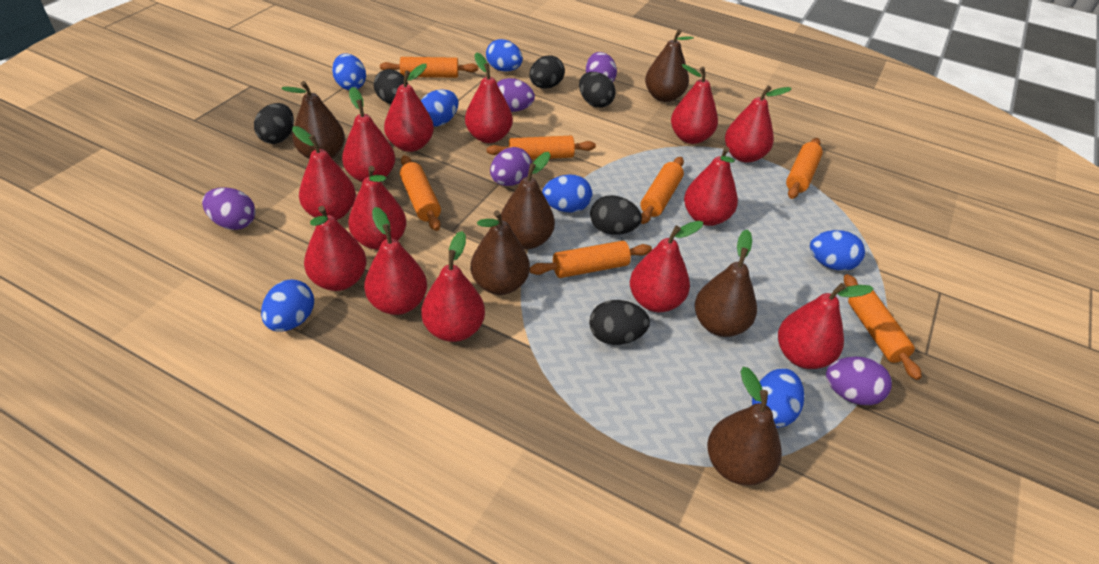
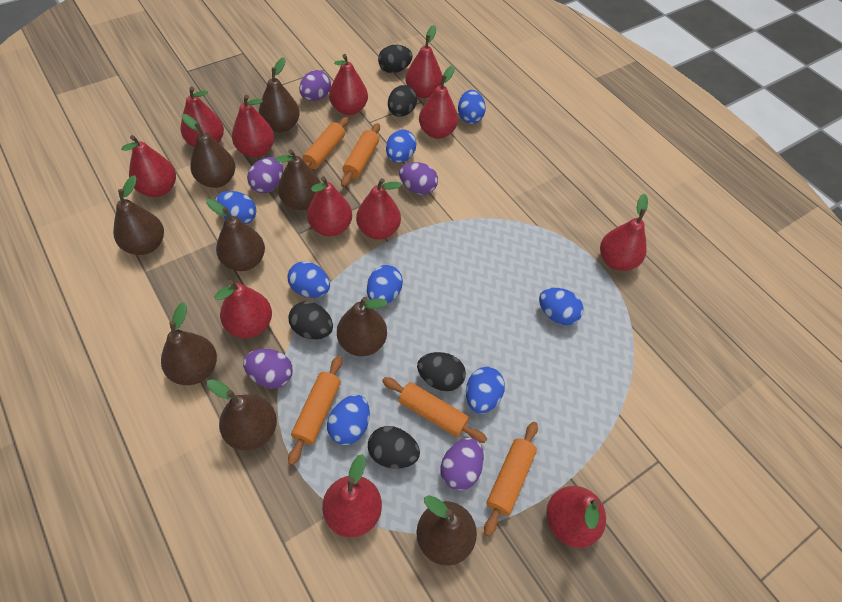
black egg: [254,103,294,144] [374,69,408,104] [529,55,565,89] [579,72,616,108] [589,300,650,345] [590,195,642,235] = 6 -> [288,301,333,339] [368,426,420,469] [378,45,413,73] [388,85,417,117] [417,352,466,391] = 5
blue egg: [261,279,314,332] [332,54,366,90] [421,90,459,126] [486,39,523,72] [542,174,592,212] [752,368,804,428] [810,230,865,271] = 7 -> [215,191,256,224] [287,261,330,298] [327,395,370,445] [367,265,403,303] [386,129,417,163] [458,90,486,124] [466,367,505,414] [539,288,583,325] = 8
brown pear: [281,81,345,159] [470,210,530,295] [501,152,555,249] [645,29,694,102] [695,229,757,337] [707,367,782,485] = 6 -> [113,175,164,255] [161,302,217,385] [181,114,235,188] [206,199,265,271] [207,379,277,450] [259,57,300,132] [275,149,321,210] [337,297,388,356] [417,495,477,566] = 9
orange rolling pin: [380,57,478,78] [400,155,441,231] [487,136,596,160] [530,241,652,278] [641,157,684,224] [786,138,823,199] [844,274,922,380] = 7 -> [288,355,342,465] [302,117,349,169] [341,123,380,187] [382,377,487,443] [484,422,538,536] = 5
red pear: [292,126,356,220] [304,206,367,291] [342,87,395,182] [348,166,407,250] [364,207,427,315] [384,64,434,152] [421,231,485,342] [465,52,513,143] [630,221,703,312] [671,64,718,144] [684,147,738,226] [725,86,792,163] [778,283,874,369] = 13 -> [121,135,176,197] [180,87,224,147] [214,280,272,338] [232,95,274,157] [307,176,352,236] [322,454,382,538] [329,54,368,115] [356,178,402,239] [406,25,442,98] [419,65,458,139] [546,486,606,548] [600,194,648,271] = 12

